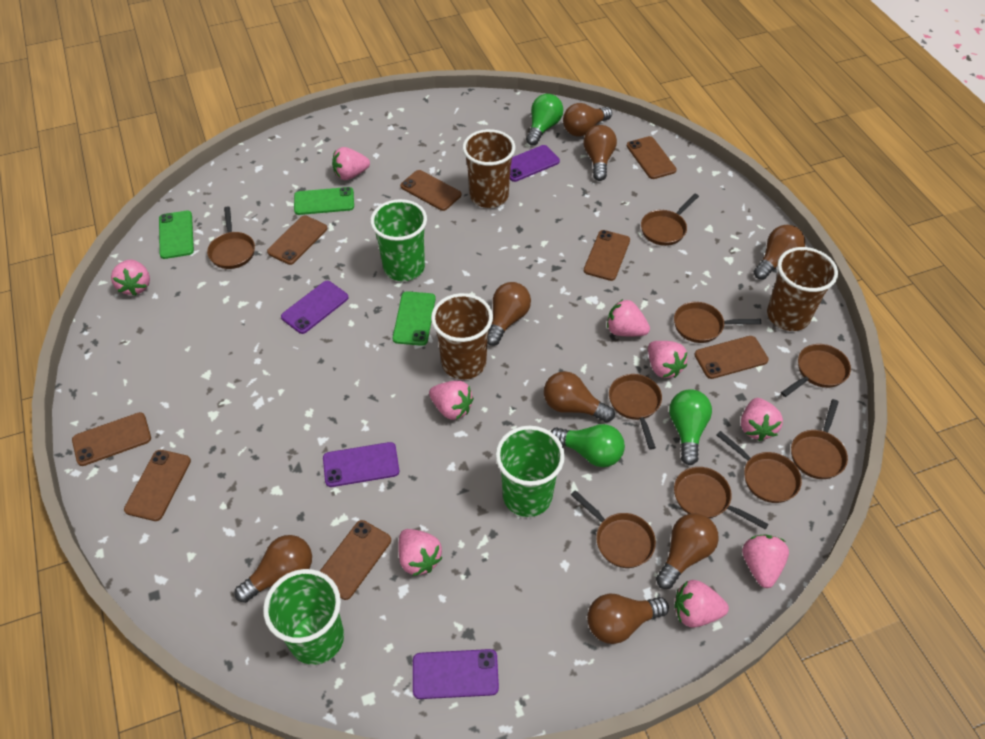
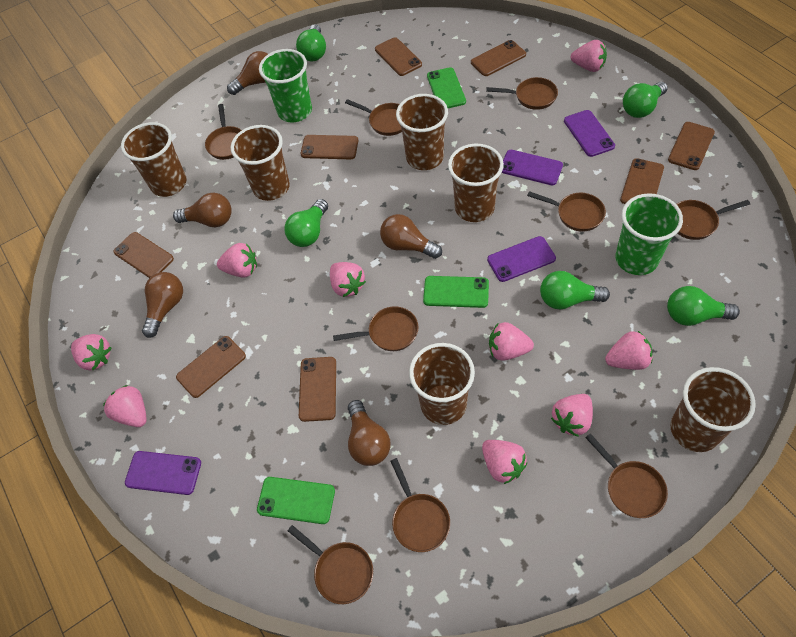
brown cup: [431,293,493,379] [462,129,515,208] [767,247,838,331] = 3 -> [121,122,186,197] [231,125,290,201] [396,94,448,170] [409,343,475,425] [448,144,504,222] [670,367,756,452] = 6
brown light bulb: [234,535,312,603] [487,282,531,346] [544,371,615,422] [563,103,612,137] [584,125,617,181] [587,594,669,644] [656,513,719,589] [754,225,805,280] = 8 -> [142,272,183,338] [173,192,232,228] [227,51,268,95] [348,400,390,466] [380,214,442,259] = 5
green cup: [263,569,344,665] [370,199,427,281] [496,426,565,517] = 3 -> [259,49,312,122] [615,193,683,275] = 2
green light bulb: [526,94,563,146] [550,424,625,467] [669,389,712,465] = 3 -> [284,199,328,247] [296,24,326,61] [540,271,610,310] [623,82,668,118] [667,286,740,326] = 5

